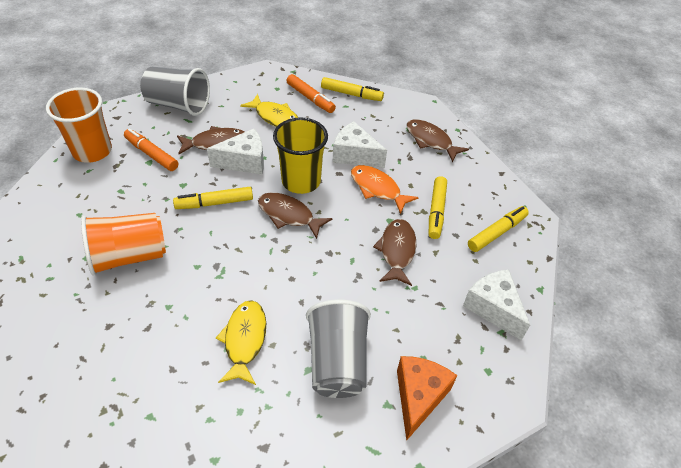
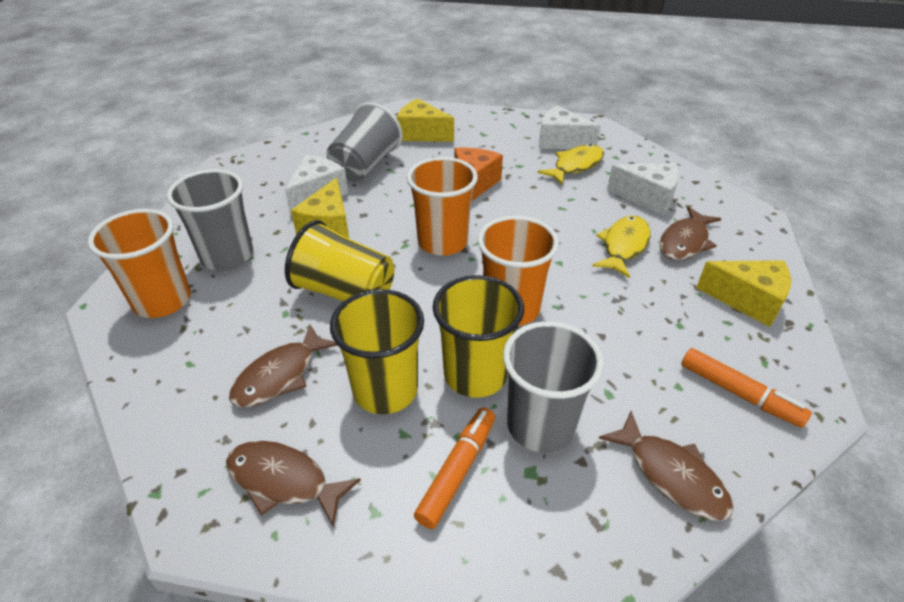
grey cup: [140,67,210,116] [306,300,371,398] = 2 -> [167,169,253,270] [326,102,403,182] [503,321,604,453] = 3
orange cup: [46,88,112,163] [81,213,166,276] = 2 -> [88,209,191,318] [407,157,478,256] [478,216,559,326] = 3
orange fish: [351,165,419,214] = 1 -> none = 0
yellow cheese: none = 0 -> [291,178,349,239] [397,98,454,142] [696,260,791,327] = 3
yellow cup: [273,117,328,194] = 1 -> [285,220,394,301] [330,289,424,414] [433,275,524,398] = 3
yellow marker: [173,187,253,209] [321,77,384,101] [429,176,447,239] [468,206,529,252] = 4 -> none = 0

